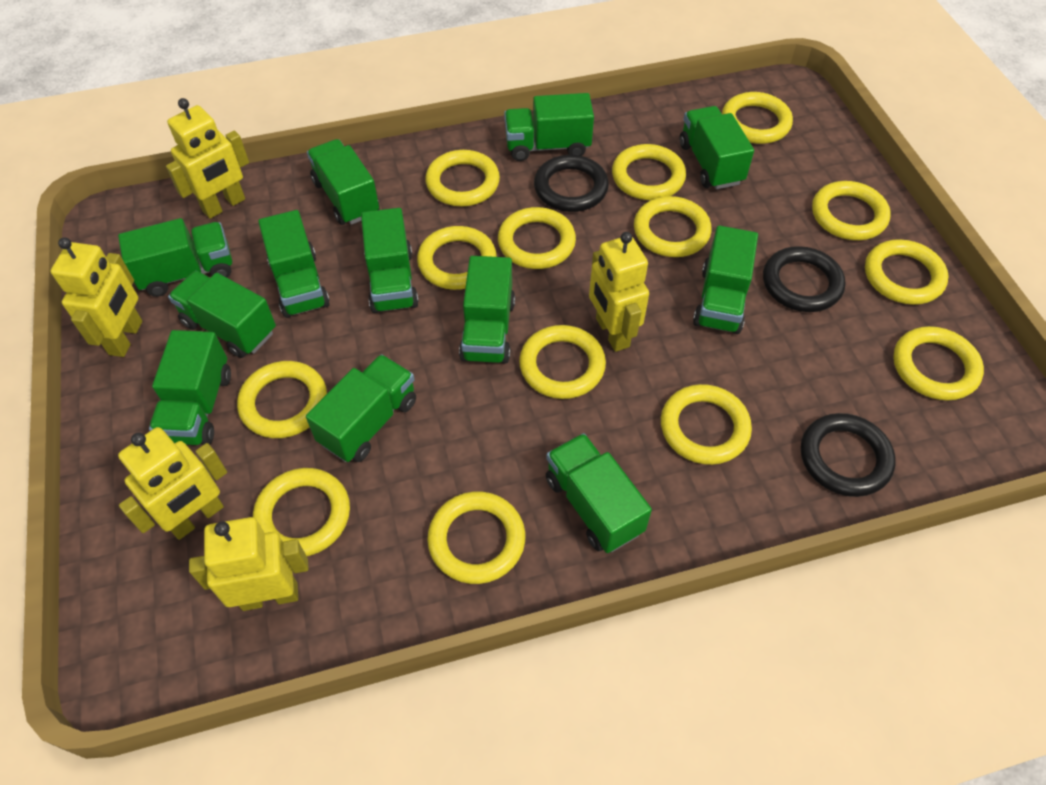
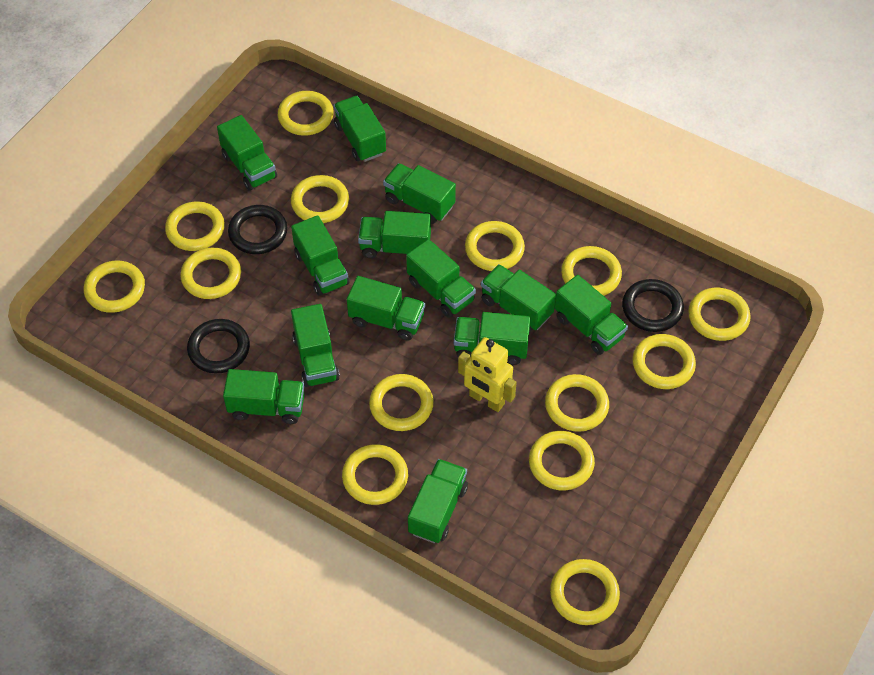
green truck: [118,218,232,297] [149,330,231,445] [168,271,276,358] [258,210,330,318] [306,354,416,462] [307,139,380,225] [361,208,419,313] [459,256,515,364] [504,93,594,161] [546,433,652,553] [679,106,754,189] [693,226,758,334] = 12 -> [217,115,277,190] [223,369,305,424] [291,215,349,296] [291,304,340,387] [334,96,386,162] [347,276,425,341] [358,211,431,258] [383,163,456,224] [406,239,476,318] [408,459,468,543] [454,312,530,365] [481,264,556,332] [554,275,628,355] = 13
yellow robot: [50,237,142,357] [118,427,227,540] [166,98,249,219] [189,517,309,611] [589,232,649,352] = 5 -> [458,337,517,412] = 1

